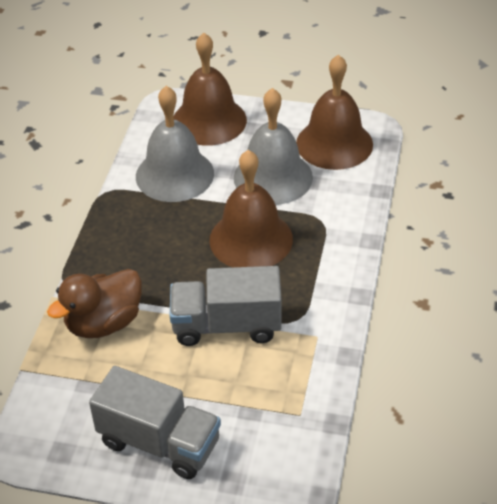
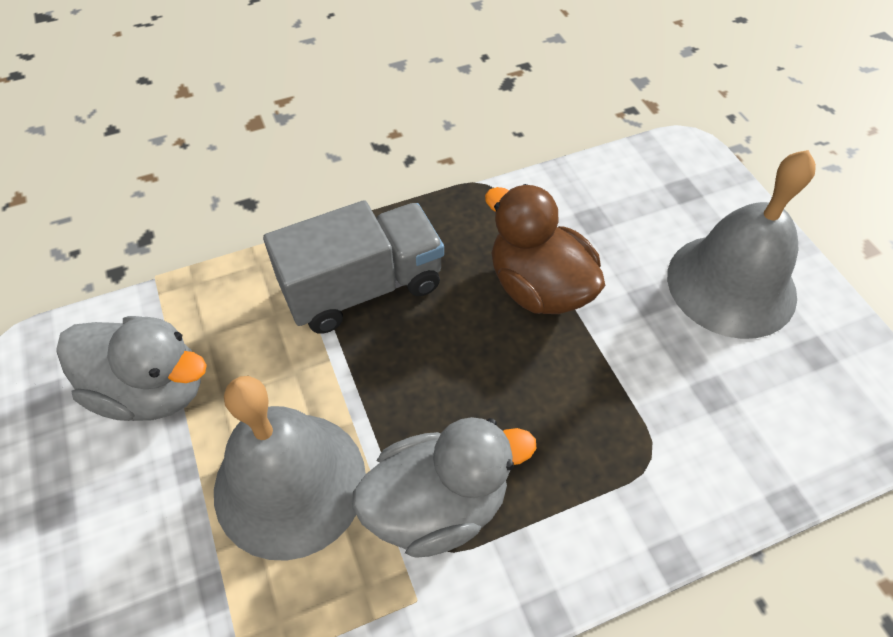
brown bell: [174,33,247,146] [209,150,293,267] [296,54,373,170] = 3 -> none = 0
grey duck: none = 0 -> [57,316,207,421] [352,417,537,558] = 2
grey truck: [89,366,221,479] [170,266,282,346] = 2 -> [263,200,444,334] = 1

